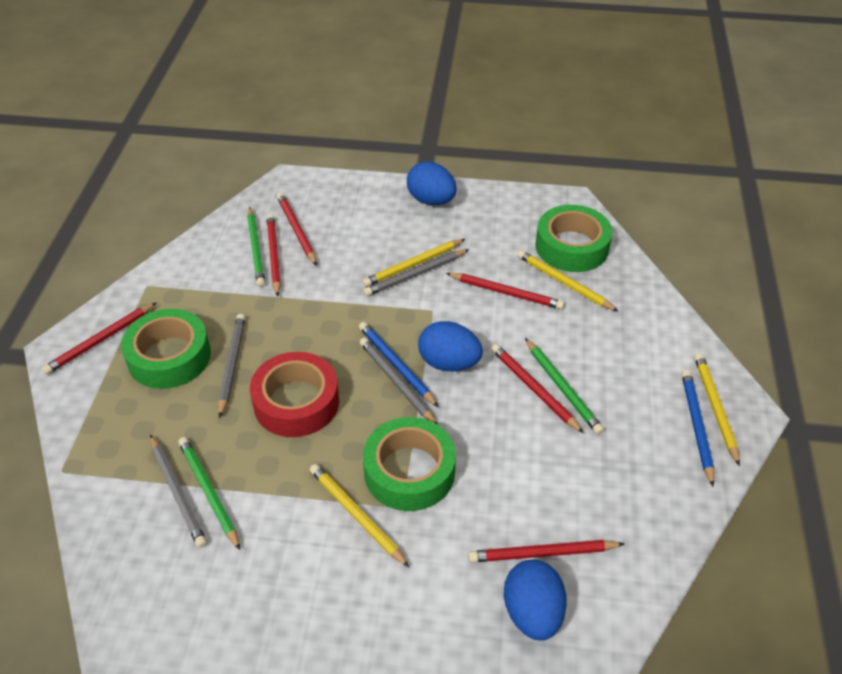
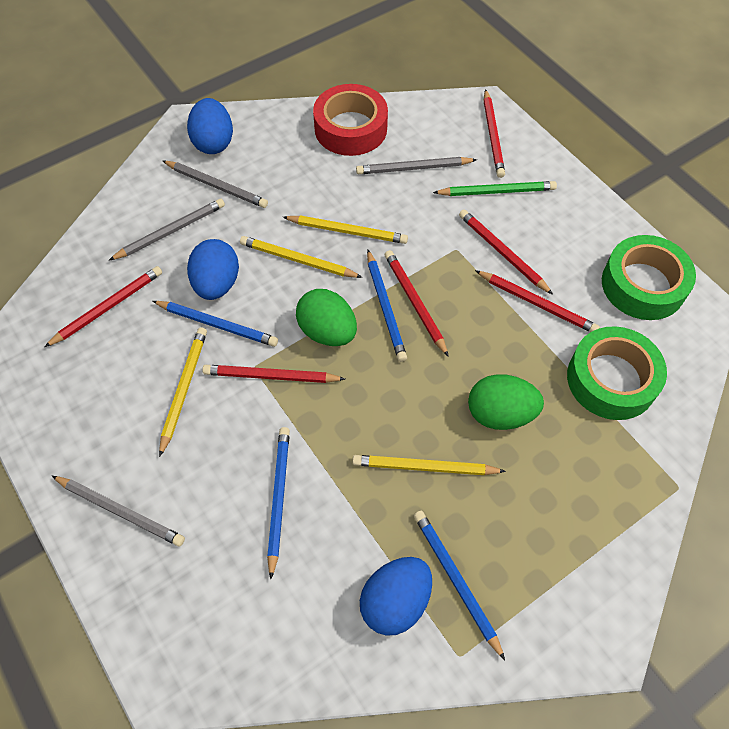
blue pencil: [359,322,438,407] [682,370,714,487] = 2 -> [153,301,278,347] [267,427,290,579] [367,250,407,362] [414,510,505,660] = 4
green egg: none = 0 -> [296,289,357,346] [468,374,544,430] = 2
green pencil: [178,437,240,550] [247,207,265,287] [525,338,604,434] = 3 -> [433,181,557,196] = 1
green tape: [121,309,211,389] [363,417,456,511] [536,205,613,272] = 3 -> [567,326,667,420] [602,235,696,320] = 2

